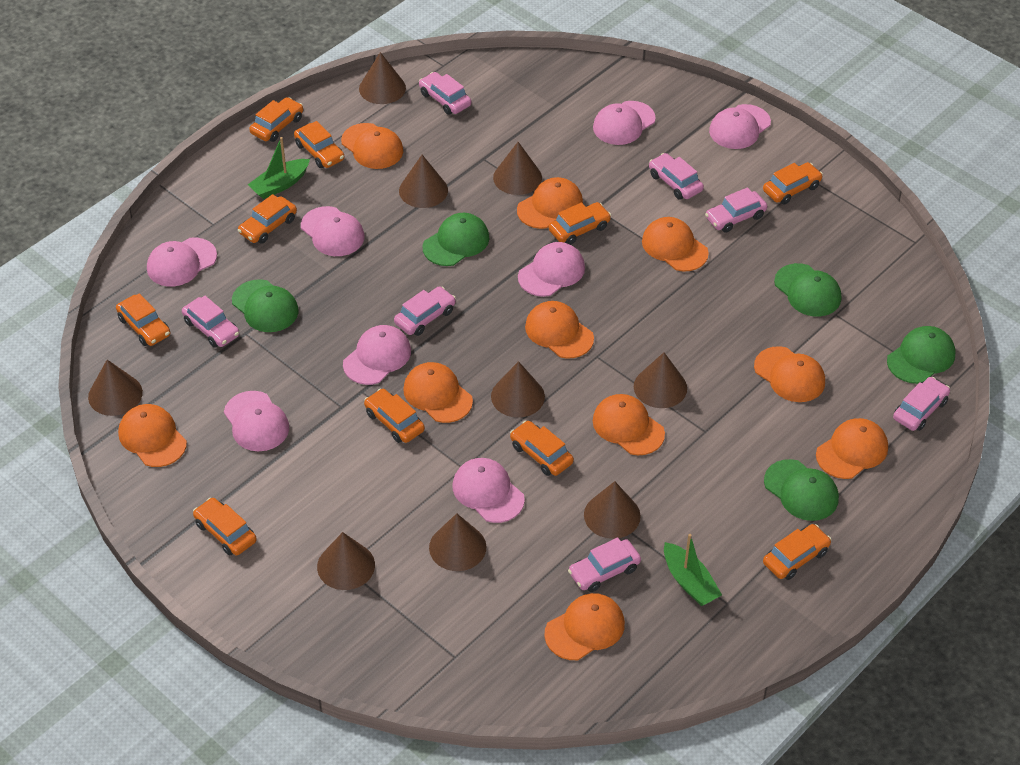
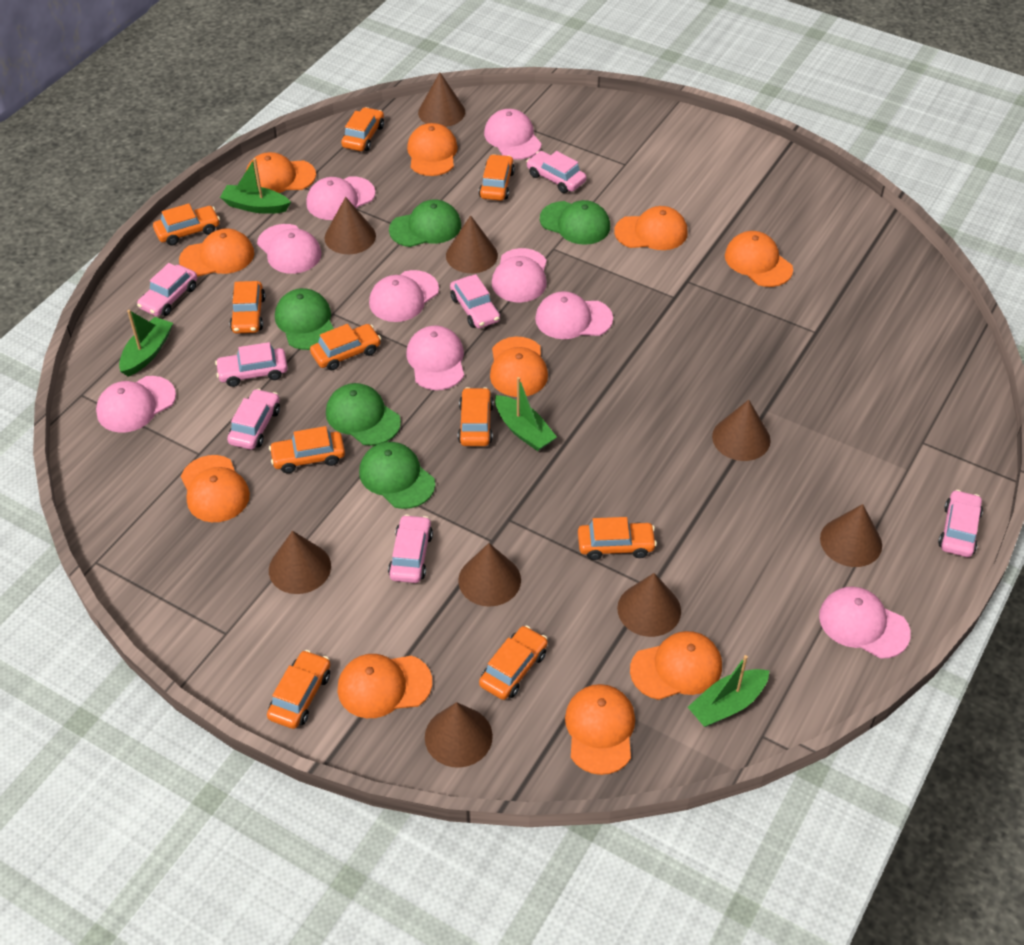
green boat: [248,137,310,199] [664,534,722,606] = 2 -> [119,310,173,377] [220,158,291,214] [495,377,557,451] [688,655,770,727] = 4
pink cap: [147,237,217,286] [224,391,289,451] [301,206,364,256] [343,325,411,385] [453,458,525,523] [518,242,585,297] [593,101,656,145] [709,104,771,149] = 8 -> [96,376,176,433] [257,224,322,274] [306,176,375,220] [369,270,439,322] [406,326,464,390] [484,109,542,160] [492,248,547,302] [535,291,613,339] [819,587,911,659] = 9

